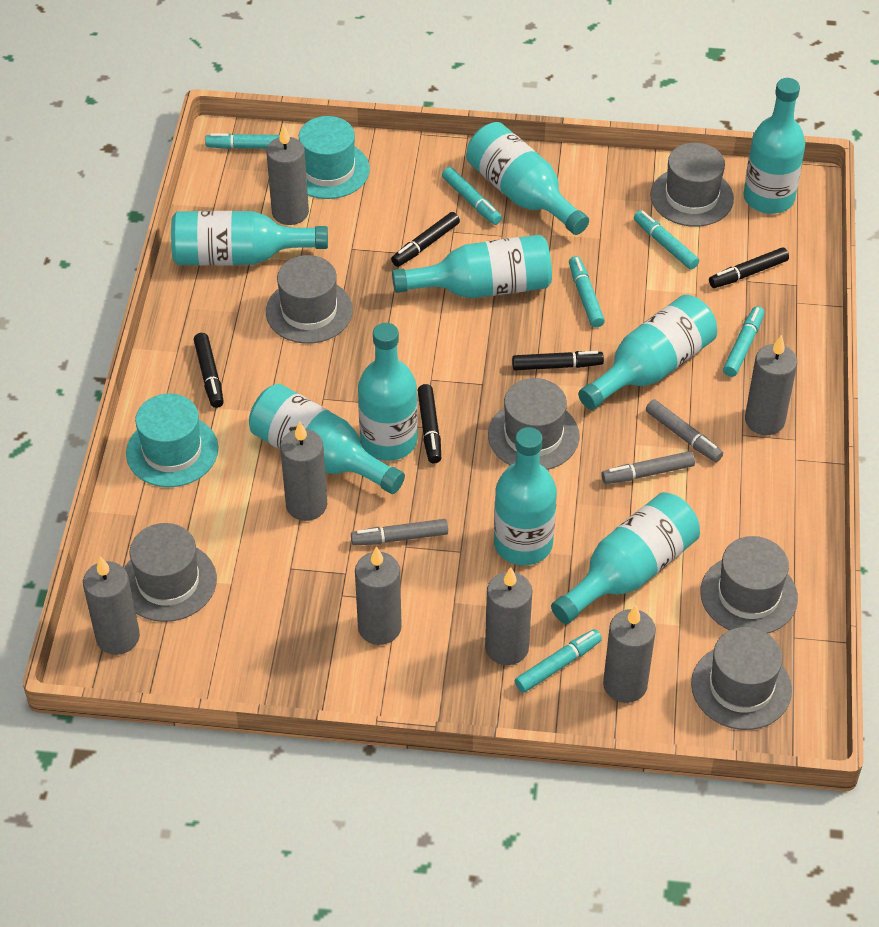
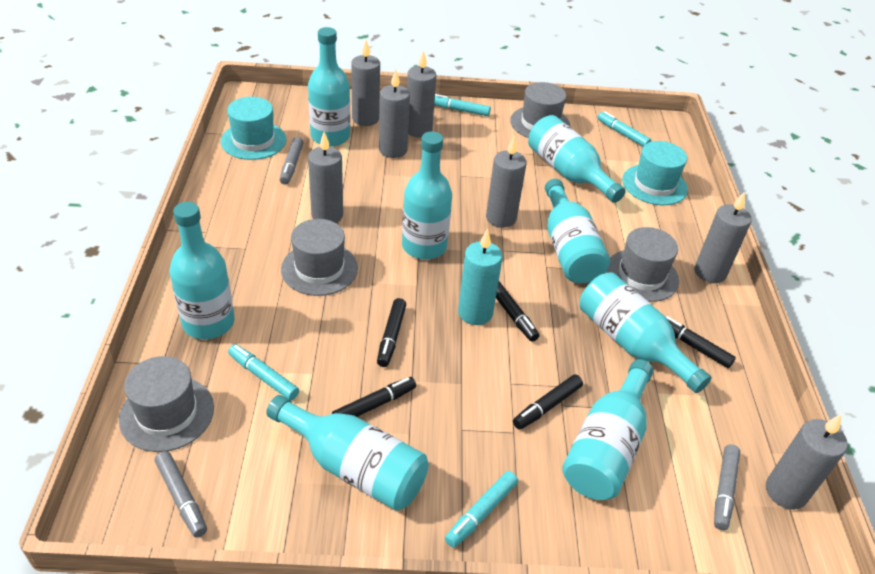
grey hat: [124,523,217,622] [266,255,353,344] [488,378,579,470] [650,143,734,227] [691,627,792,730] [700,536,798,634] = 6 -> [119,356,214,452] [281,219,358,296] [510,82,570,138] [605,227,679,302] = 4
turquoise bottle: [171,211,328,266] [249,384,405,494] [358,323,418,461] [392,235,552,298] [466,122,589,235] [494,427,557,565] [551,492,700,624] [578,295,717,410] [743,78,805,214] = 9 -> [170,202,234,339] [266,395,429,511] [308,27,350,146] [402,131,452,260] [528,115,626,203] [545,179,610,283] [562,359,654,500] [580,272,711,393] = 8
turquoise candle: none = 0 -> [458,229,503,325] = 1
turquoise marker: [205,133,280,149] [442,167,502,225] [515,629,602,693] [569,256,605,328] [634,210,699,270] [723,306,764,377] = 6 -> [228,344,299,400] [434,94,491,116] [445,471,518,548] [598,111,651,147] = 4

